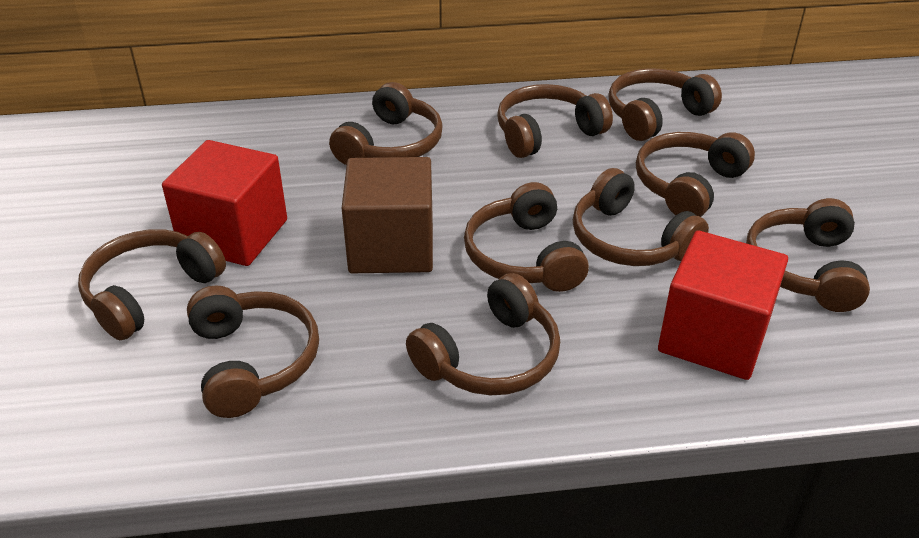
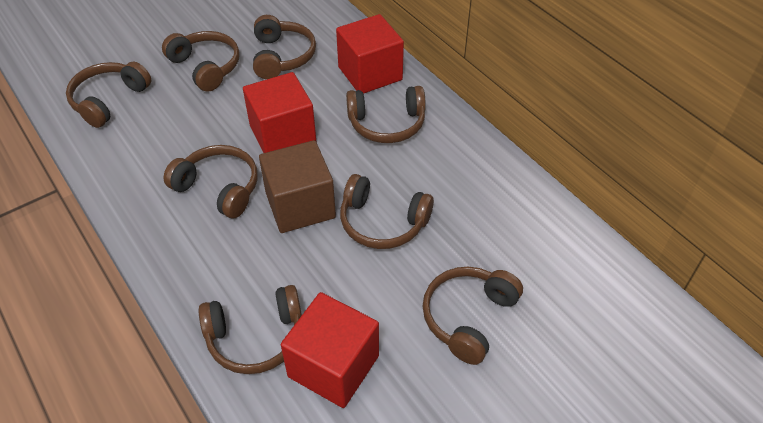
brown headphones: [78,229,226,340] [187,285,319,418] [329,82,443,165] [406,273,560,395] [464,182,589,292] [497,84,613,158] [573,168,709,266] [609,68,722,141] [636,132,755,217] [746,198,870,312] = 10 -> [66,62,151,128] [162,31,240,92] [164,145,258,218] [198,285,302,374] [253,15,316,79] [340,174,434,249] [346,86,426,143] [423,267,523,365] = 8
red cube: [162,140,287,266] [658,230,788,380] = 2 -> [243,72,316,153] [281,292,379,408] [336,14,404,94] = 3

